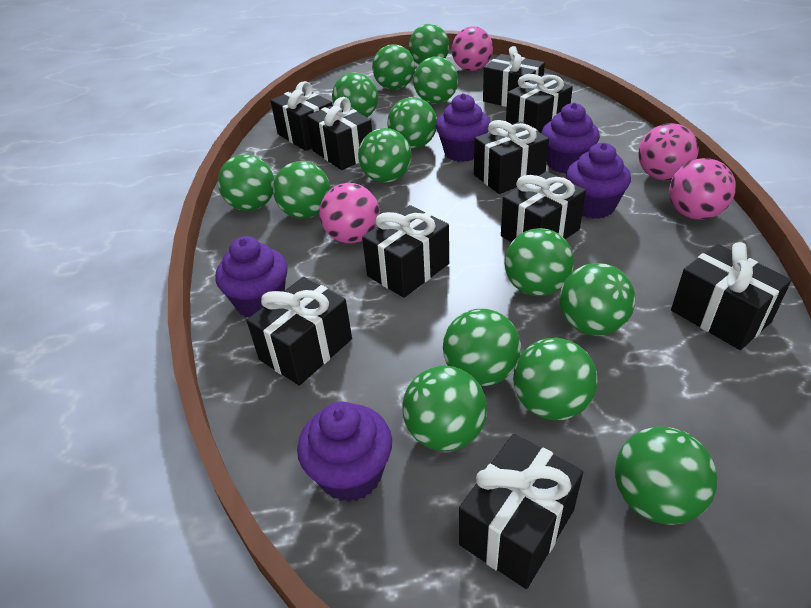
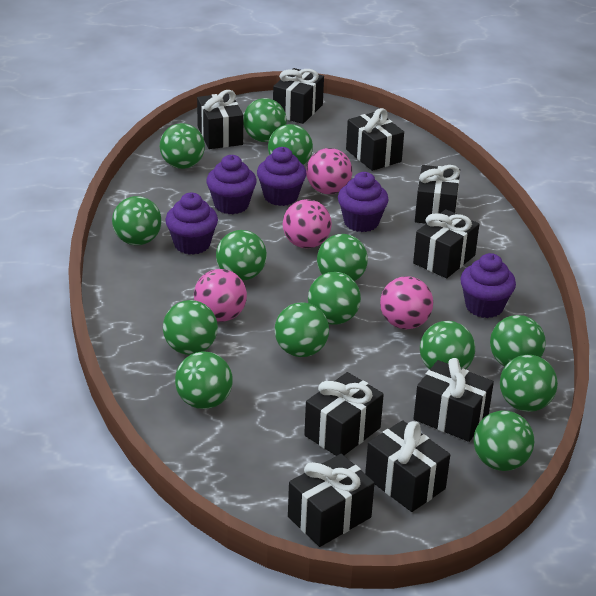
black gift: [247,277,352,385] [270,81,332,151] [307,97,372,170] [362,205,449,298] [459,434,583,589] [474,120,549,194] [483,46,545,107] [501,171,586,242] [506,74,573,133] [671,242,792,350] = 10 -> [197,90,243,149] [273,68,324,124] [288,454,374,547] [304,372,384,456] [346,108,404,171] [365,420,450,512] [413,209,479,278] [414,358,494,442] [415,165,460,224] = 9

